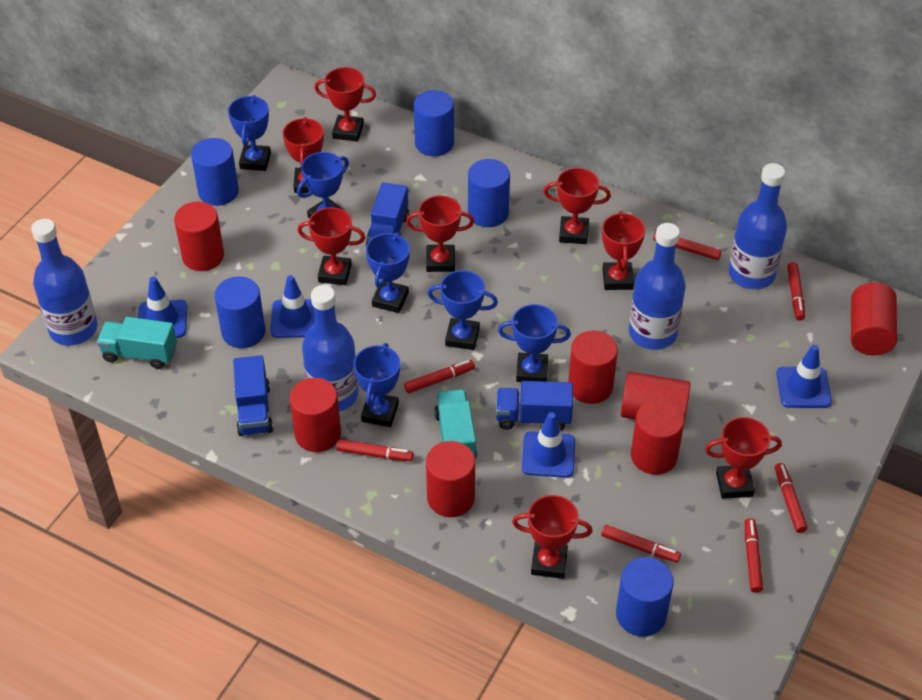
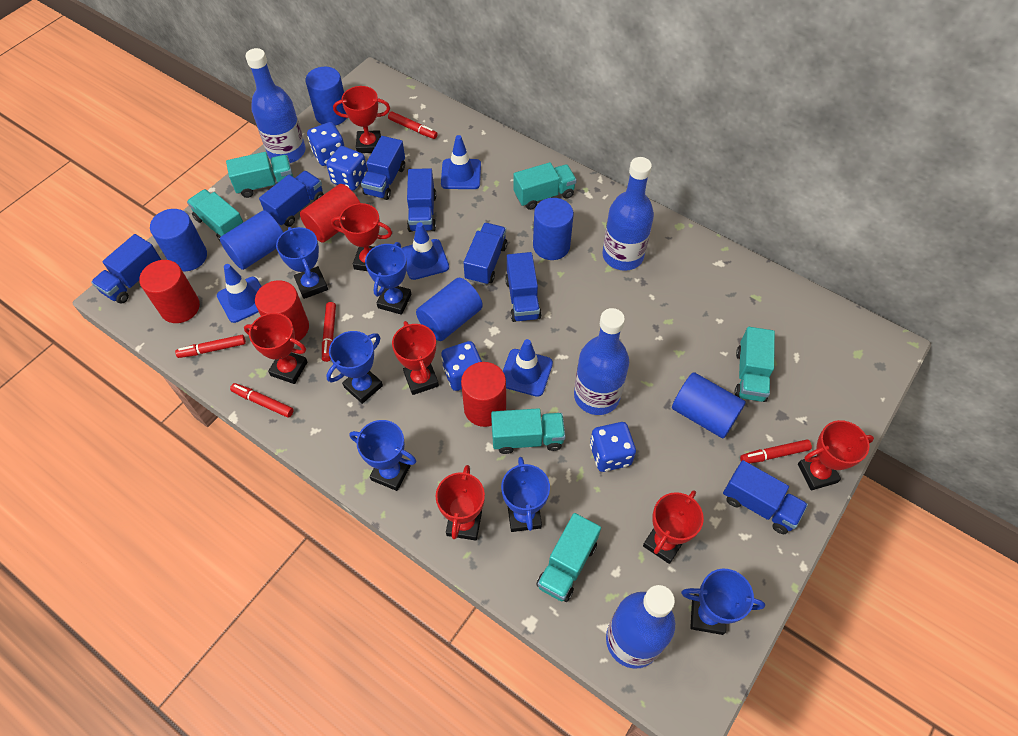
blue cylinder: [191,138,239,206] [215,276,265,348] [414,90,454,156] [468,159,510,227] [616,557,674,637] = 5 -> [150,209,207,271] [220,210,284,270] [306,67,347,125] [416,278,483,341] [533,198,574,260] [672,372,746,439] = 6
blue dice: none = 0 -> [307,122,344,166] [326,146,368,191] [441,341,482,391] [590,422,636,472] = 4
blue truck: [233,355,273,436] [366,182,409,246] [496,381,573,431] = 3 -> [91,234,161,304] [259,171,324,227] [361,136,405,200] [407,168,436,232] [463,223,508,285] [505,252,542,322] [723,460,808,534] = 7
red cylinder: [174,202,224,271] [290,378,341,452] [426,441,475,517] [568,330,618,404] [621,372,691,422] [631,399,684,475] [851,282,897,355] = 7 -> [139,260,200,323] [255,280,309,341] [300,184,360,243] [461,362,506,427] = 4
red marker: [336,439,413,461] [404,360,475,393] [601,525,681,563] [653,232,722,260] [745,518,763,593] [775,463,808,533] [787,262,805,320] = 7 -> [175,335,246,358] [230,383,294,418] [322,302,336,362] [388,111,438,139] [740,439,812,463] = 5
red trophy: [283,117,324,193] [297,207,365,285] [314,67,376,142] [406,195,474,272] [512,495,593,579] [543,168,611,244] [602,211,645,290] [705,417,782,499] = 8 -> [244,313,307,384] [331,203,392,271] [333,86,390,153] [392,321,439,395] [436,465,485,540] [643,490,704,564] [798,420,874,490] = 7
turquoise truck: [97,317,177,369] [434,389,477,459] = 2 -> [187,189,243,241] [226,152,293,198] [491,408,566,454] [513,162,577,210] [536,513,601,602] [734,327,775,402] = 6

